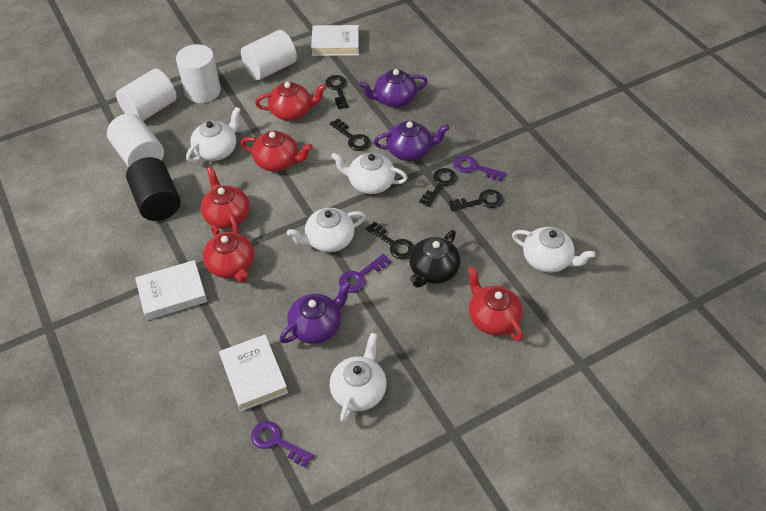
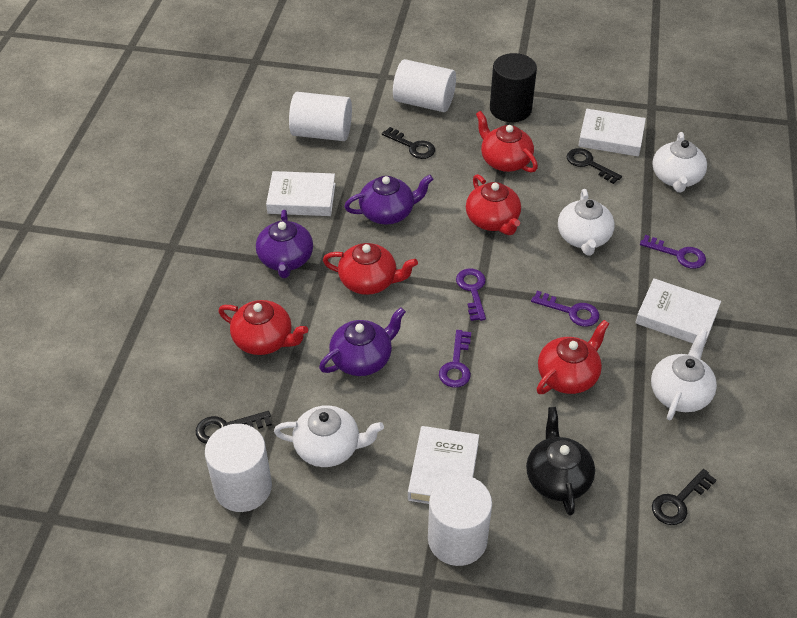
black key: [325,75,348,109] [330,118,371,151] [366,222,414,259] [419,168,457,207] [449,189,503,211] = 5 -> [196,411,272,444] [382,127,435,159] [567,148,622,184] [652,469,716,525] = 4
purple key: [251,421,314,468] [339,254,391,293] [454,155,506,182] = 3 -> [439,330,471,388] [456,269,486,321] [531,291,599,327] [640,235,706,269] = 4
white book: [135,260,207,320] [219,334,288,411] [311,25,359,56] = 3 -> [266,171,336,216] [408,426,479,504] [578,109,646,157] [635,278,721,346] = 4
white teapot: [186,107,241,163] [287,208,365,252] [330,333,386,422] [331,153,408,194] [512,227,595,273] = 5 -> [274,405,384,467] [558,189,615,255] [651,329,717,421] [652,132,707,193] = 4

